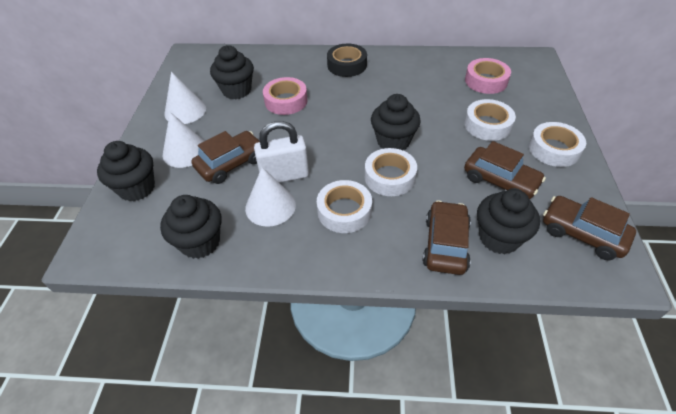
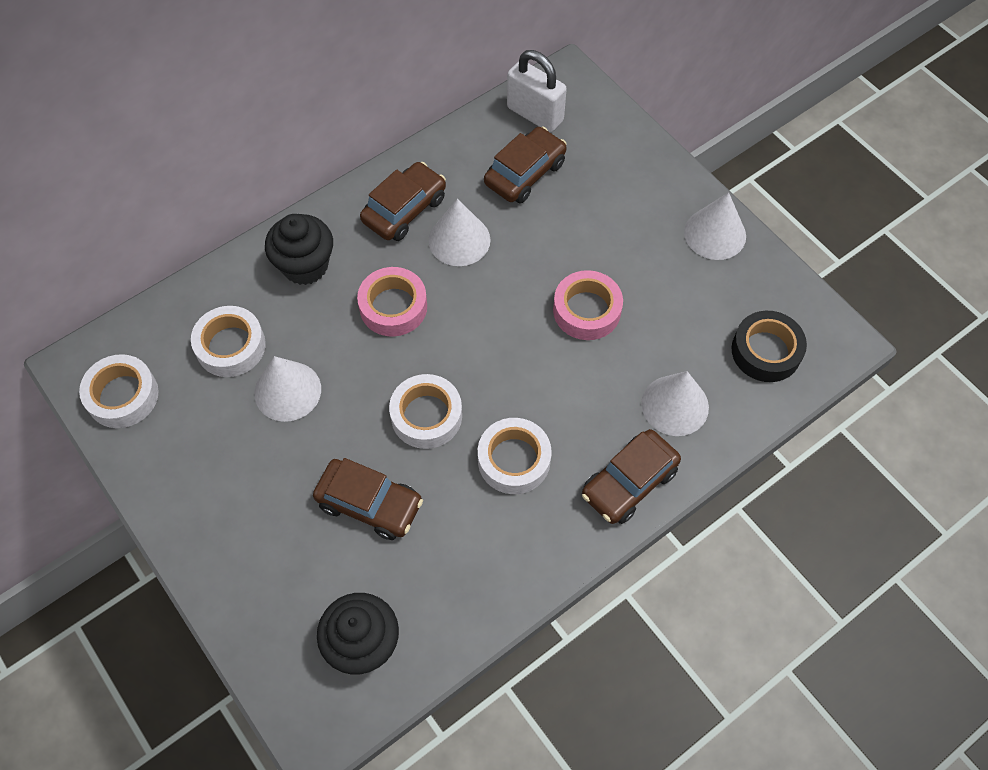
black cupcake: [97,141,155,201] [160,195,222,259] [210,45,254,99] [371,94,421,150] [477,189,540,254] = 5 -> [265,214,333,285] [317,593,399,674] = 2
white cone: [163,112,204,168] [164,72,206,124] [245,167,296,227] = 3 -> [254,356,321,422] [428,199,491,266] [641,371,709,436] [684,192,746,260] = 4

